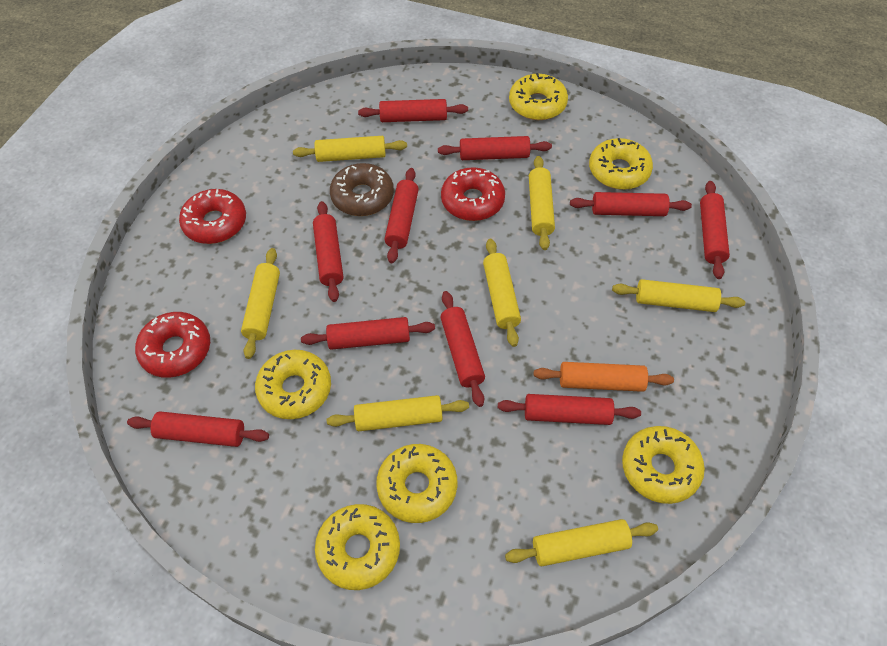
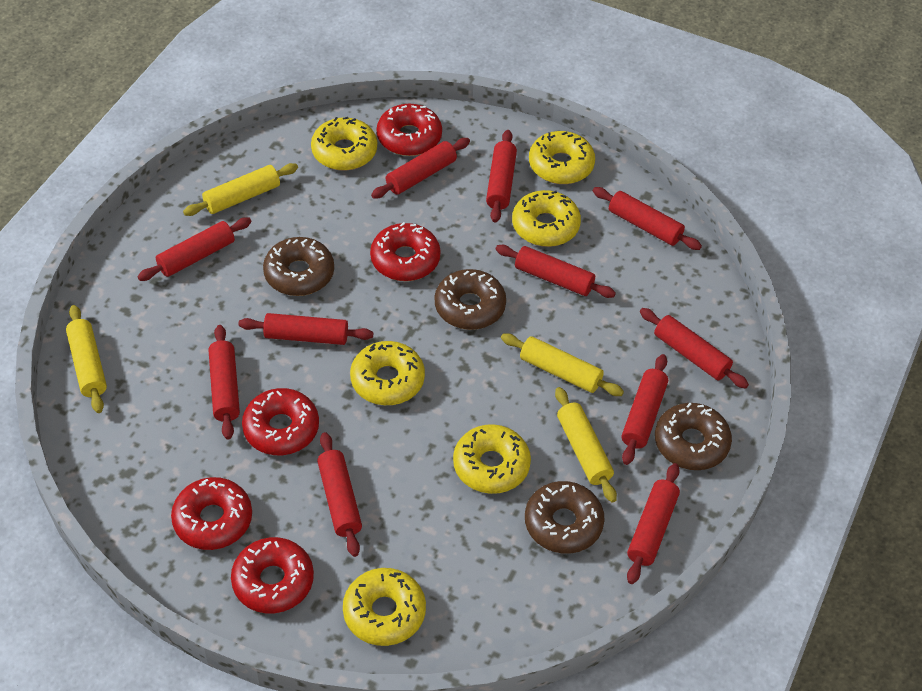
brown donut: [330,163,394,216] = 1 -> [263,237,334,296] [435,269,506,330] [525,481,605,554] [655,403,732,470] = 4
orange rolling pin: [534,362,674,392] = 1 -> none = 0
red donut: [135,312,210,378] [179,189,246,244] [441,167,505,221] = 3 -> [171,477,252,550] [231,537,314,613] [242,388,319,455] [370,222,441,281] [377,104,442,156] = 5
red rolling pin: [127,411,269,447] [301,317,435,350] [313,201,343,302] [358,99,468,122] [384,168,419,263] [438,136,552,160] [440,291,485,407] [498,394,641,425] [570,192,692,216] [700,181,730,279] = 10 -> [137,218,252,281] [209,325,240,439] [238,313,373,345] [317,432,362,557] [371,138,470,198] [486,130,517,223] [495,245,616,298] [593,187,702,250] [621,354,668,465] [627,463,680,584] [640,308,749,389] = 11
yellow rolling pin: [241,248,280,359] [293,136,407,162] [327,395,469,431] [483,239,521,347] [505,519,658,566] [529,156,555,250] [612,279,745,312] = 7 -> [66,305,107,413] [183,163,298,216] [501,333,624,396] [555,387,617,503] = 4

